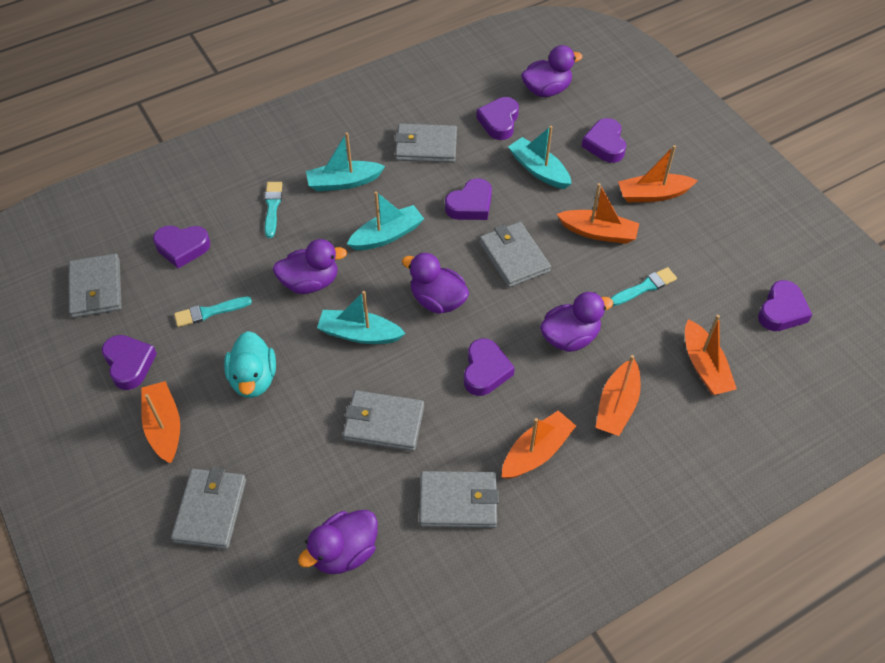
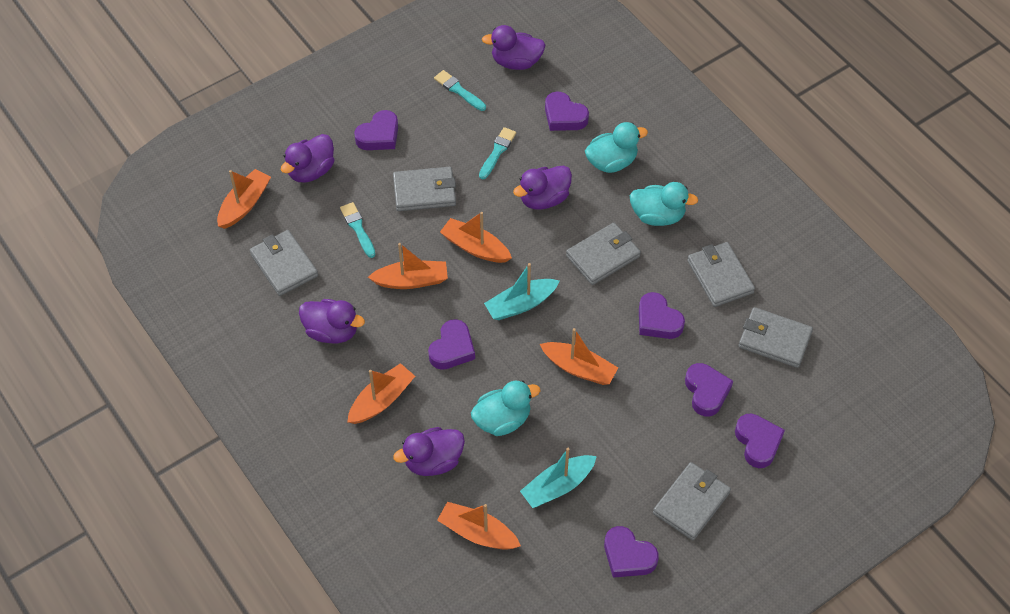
turquoise boat: [306,132,385,191] [317,291,406,344] [347,191,424,250] [508,126,571,189] = 4 -> [484,263,559,320] [520,448,597,508] = 2
turquoise duck: [224,331,276,398] = 1 -> [471,381,540,436] [585,122,648,173] [630,182,698,226] = 3

